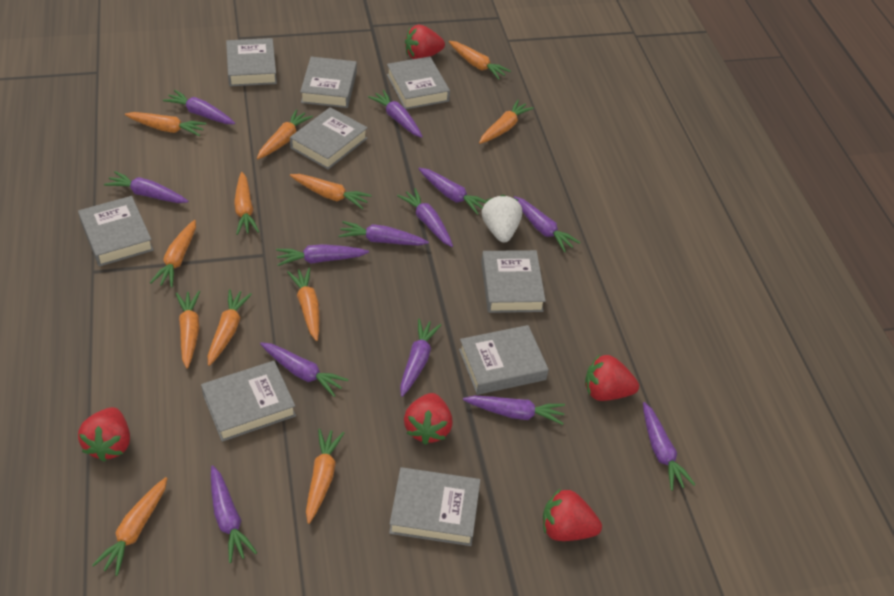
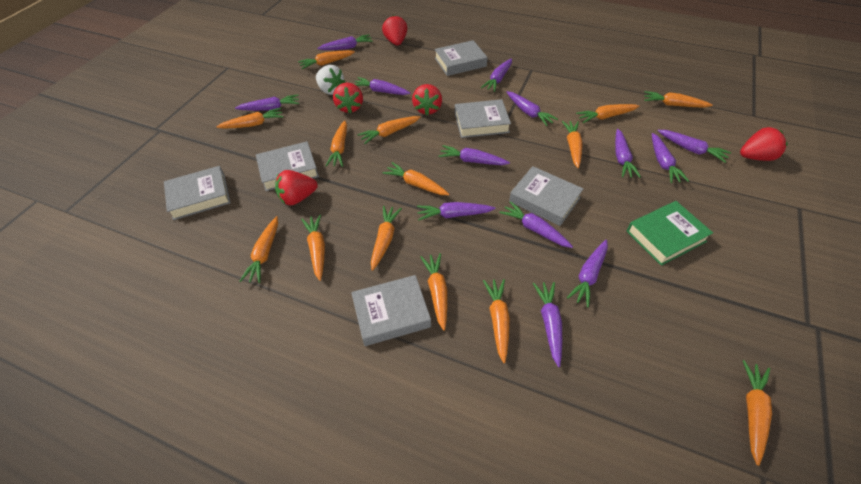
green book: none = 0 -> [627,201,713,266] = 1
grey book: [78,196,154,266] [201,361,296,442] [226,38,277,86] [290,107,368,169] [300,57,357,108] [387,56,450,109] [389,467,480,546] [459,325,549,395] [481,250,546,313] = 9 -> [164,166,231,220] [256,141,319,191] [351,275,431,346] [435,40,488,76] [455,99,511,138] [509,166,583,226] = 6
orange carrot: [92,477,167,576] [125,112,207,137] [150,220,196,288] [176,291,200,368] [208,289,252,366] [234,172,259,235] [257,109,313,159] [287,267,320,341] [290,174,372,209] [306,429,344,524] [449,41,511,80] [479,100,534,144] = 12 -> [217,108,283,129] [240,216,278,283] [298,50,355,69] [301,215,325,281] [326,120,347,167] [357,116,420,144] [371,206,402,271] [382,162,449,195] [420,253,447,331] [483,279,510,363] [562,121,582,168] [576,104,639,123] [644,91,713,108] [743,360,772,466] = 14

